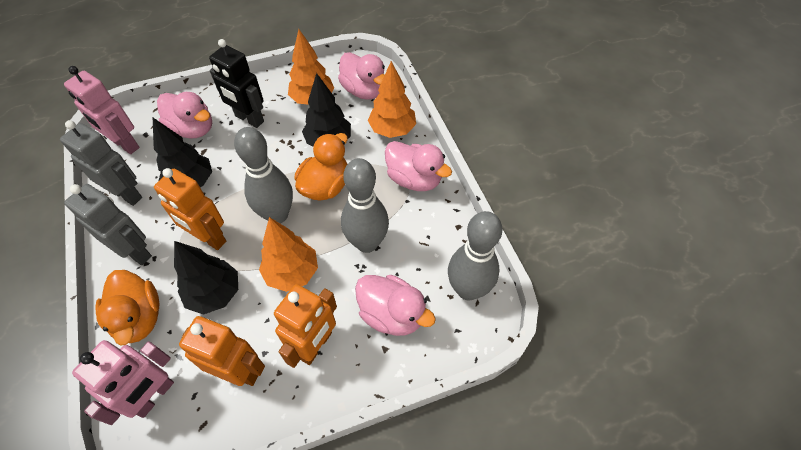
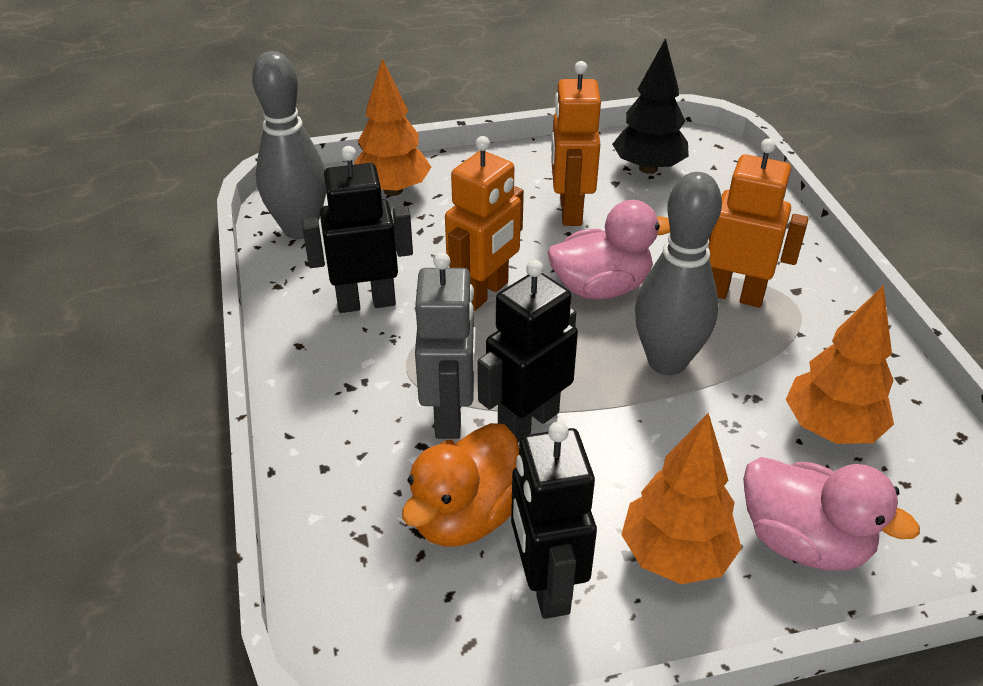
black robot: [209,39,264,128] = 1 -> [302,146,413,313] [477,260,578,442] [511,422,597,619] = 3
black tree: [153,118,212,187] [174,241,238,315] [302,73,351,147] = 3 -> [612,38,689,174] = 1
grey bowling pin: [234,127,293,223] [341,158,389,253] [448,211,502,301] = 3 -> [252,51,326,239] [635,172,722,375] = 2
grey robot: [60,120,142,206] [64,184,152,265] = 2 -> [415,253,476,439] = 1
orange duck: [95,270,159,346] [294,133,348,201] = 2 -> [402,423,519,547] = 1
pink duck: [157,92,212,138] [338,52,385,100] [355,275,436,336] [385,141,452,191] = 4 -> [548,200,670,300] [743,457,920,570] = 2
pink robot: [64,66,140,154] [72,340,174,425] = 2 -> none = 0

